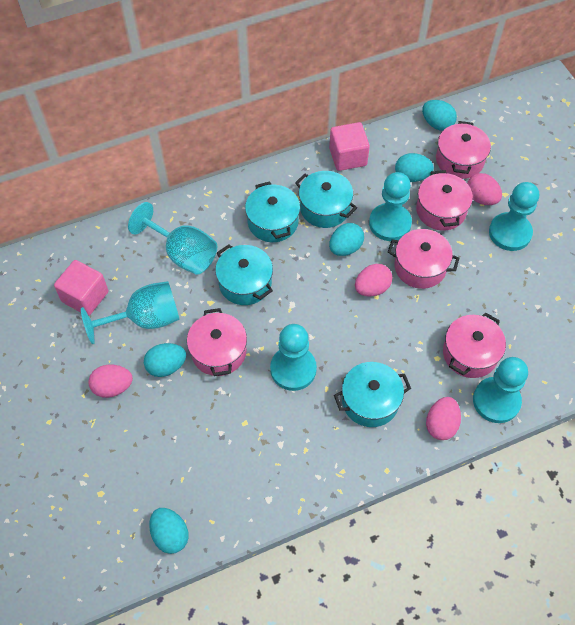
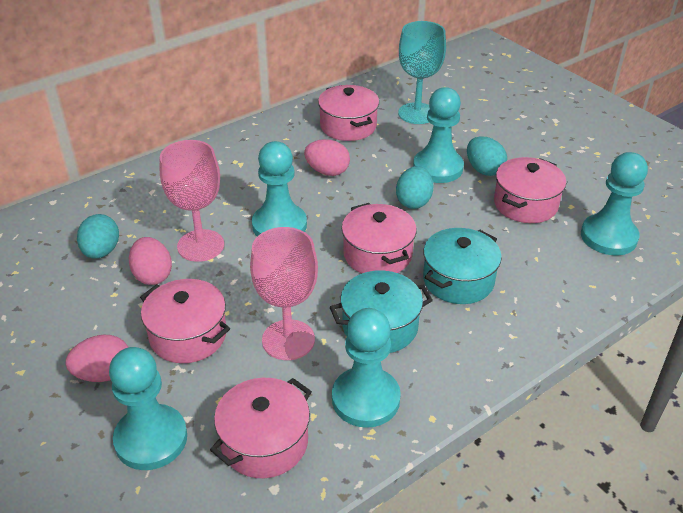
pink cube: [54,260,108,316] [329,122,370,171] = 2 -> none = 0
pink egg: [88,365,133,398] [355,264,392,297] [426,397,461,440] [467,173,502,205] = 4 -> [65,334,128,382] [129,237,172,285] [304,139,350,176] = 3
pink goblet: none = 0 -> [160,140,224,262] [250,227,318,360] = 2
turquoise egg: [144,343,186,377] [149,508,189,554] [329,223,364,256] [395,153,434,182] [422,100,457,131] = 5 -> [77,214,119,259] [396,166,433,209] [467,136,507,176] = 3
turquoise goblet: [81,281,180,344] [128,202,217,275] = 2 -> [398,21,446,124] = 1
turquoise pawn: [270,324,317,391] [369,172,412,241] [473,357,528,423] [489,182,539,251] = 4 -> [109,347,187,470] [252,141,307,236] [332,308,401,428] [413,87,464,183] [581,152,648,255] = 5
turquoise pot: [215,244,273,305] [245,181,300,242] [295,171,357,228] [334,362,411,427] = 4 -> [330,270,433,353] [423,228,502,304] = 2

